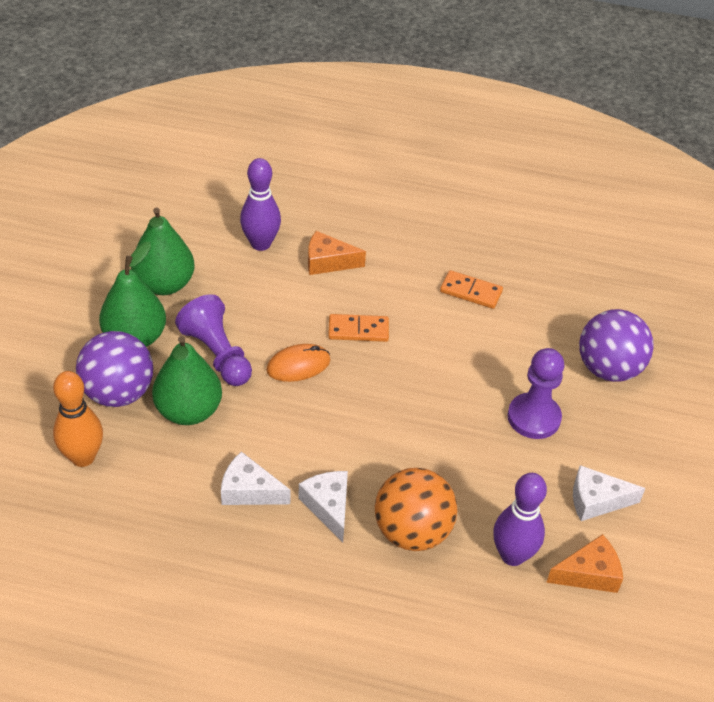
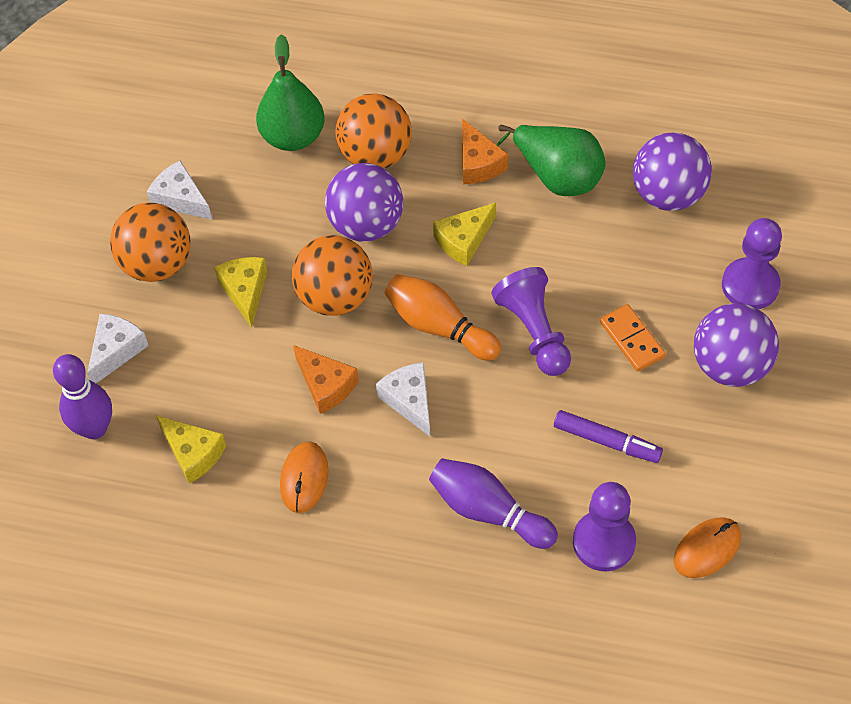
green pear: [99,242,166,347] [131,207,195,295] [152,336,222,425] = 3 -> [256,34,325,151] [497,125,606,196] = 2
orange ball: [375,468,457,551] = 1 -> [110,202,191,282] [292,235,373,316] [336,94,412,169] = 3
orange domino: [328,314,389,342] [440,270,503,309] = 2 -> [600,304,666,371] = 1
orange mouse: [266,344,330,382] = 1 -> [280,441,328,513] [674,518,741,578] = 2
purple ball: [76,331,153,407] [579,309,654,382] = 2 -> [325,163,403,241] [633,132,712,211] [694,303,779,387] = 3
purple marker: none = 0 -> [554,410,663,463] = 1
purple pawn: [175,294,252,386] [507,348,565,439] = 2 -> [491,267,571,376] [573,482,636,572] [722,218,782,309] = 3
yellow cheese: none = 0 -> [156,415,226,483] [214,257,267,328] [433,203,496,266] = 3

